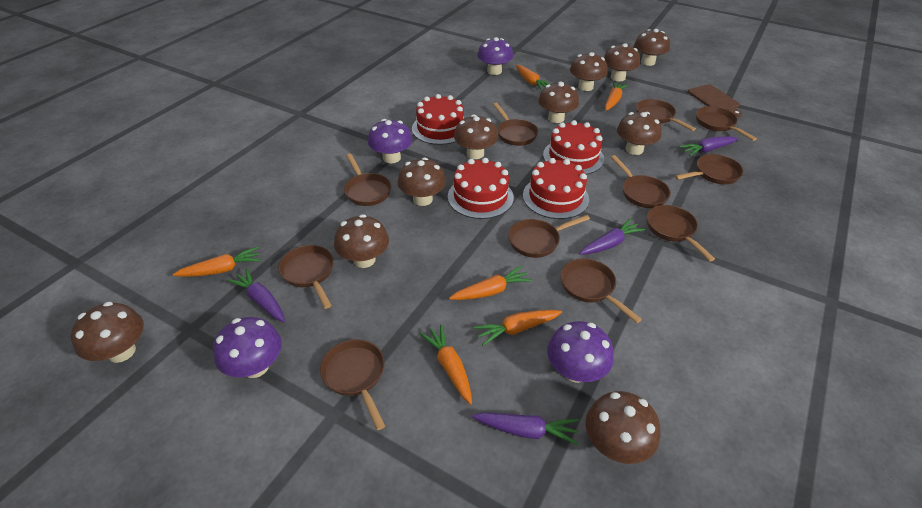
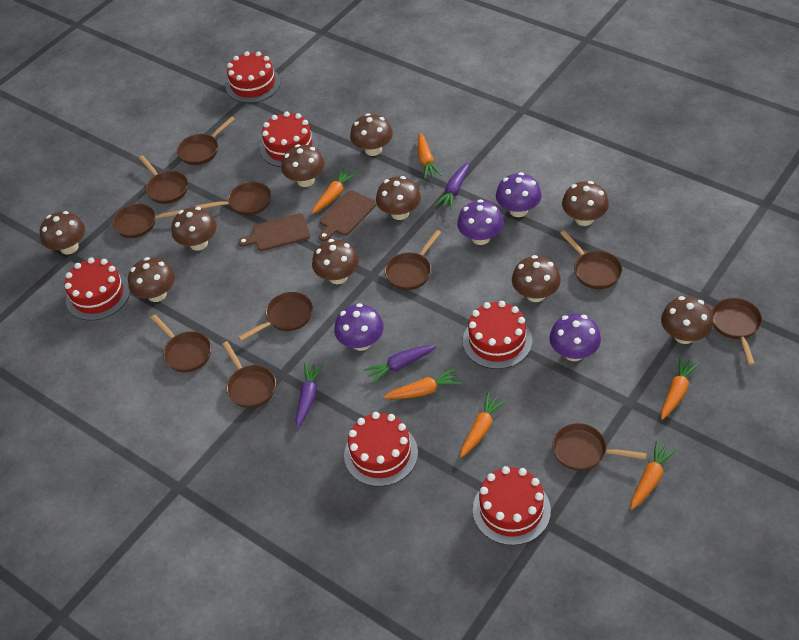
brown cutting board: [688,84,742,117] = 1 -> [238,213,310,251] [319,190,376,241] = 2
purple carrot: [227,268,285,322] [472,412,579,445] [579,218,645,255] [679,136,738,156] = 4 -> [296,363,324,428] [364,345,436,383] [435,162,469,210] = 3
red cake: [412,94,464,145] [448,158,514,219] [523,158,589,219] [543,120,604,175] = 4 -> [64,258,130,321] [226,51,281,103] [260,111,318,167] [344,412,418,487] [463,301,532,369] [473,466,551,545] = 6

